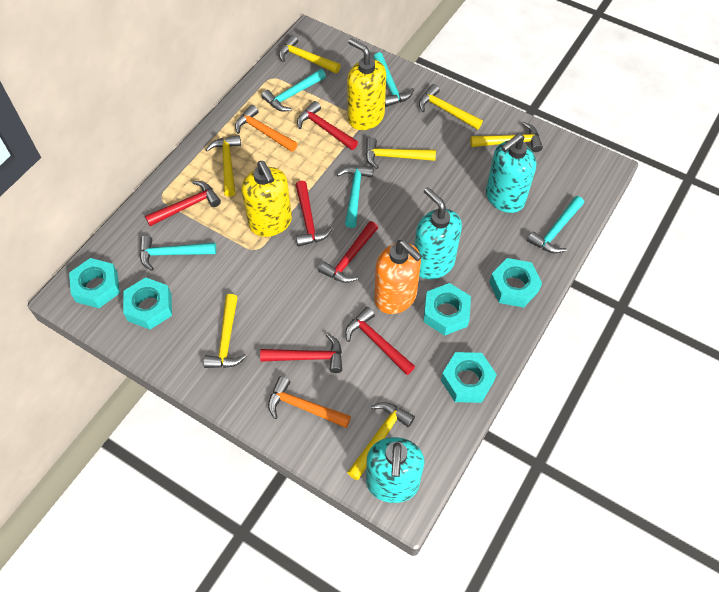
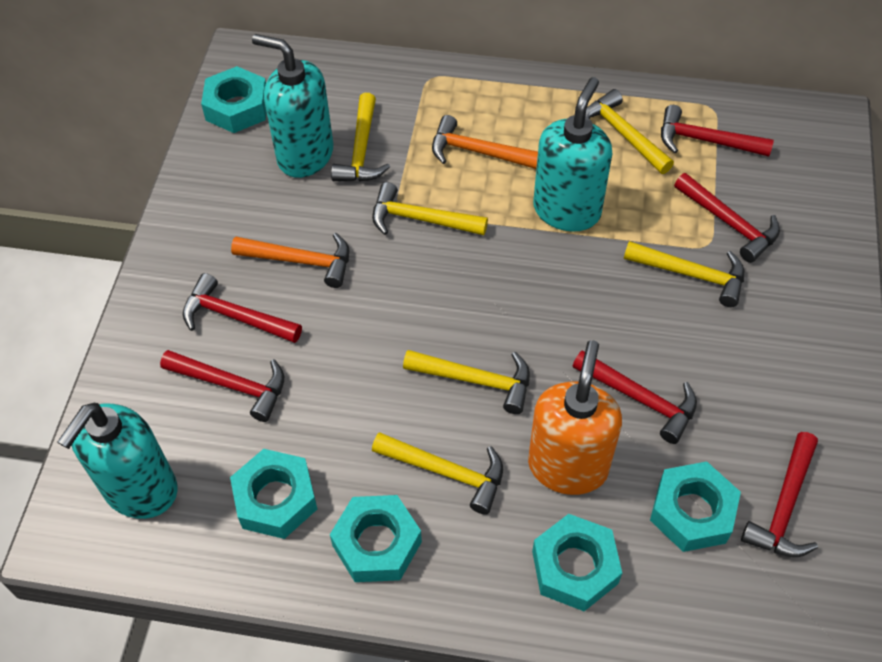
turquoise hammer: [140,236,216,271] [261,69,326,112] [336,166,374,228] [373,52,414,107] [527,196,584,253] = 5 -> none = 0
yellow hammer: [203,294,247,368] [206,135,241,197] [279,35,341,73] [347,402,415,480] [366,137,436,169] [419,84,483,130] [470,122,543,152] = 7 -> [331,93,390,182] [372,182,488,235] [372,432,503,515] [403,350,530,414] [586,89,674,174] [624,241,744,307] = 6
yellow soap dispenser: [241,161,292,237] [347,38,386,130] = 2 -> none = 0

